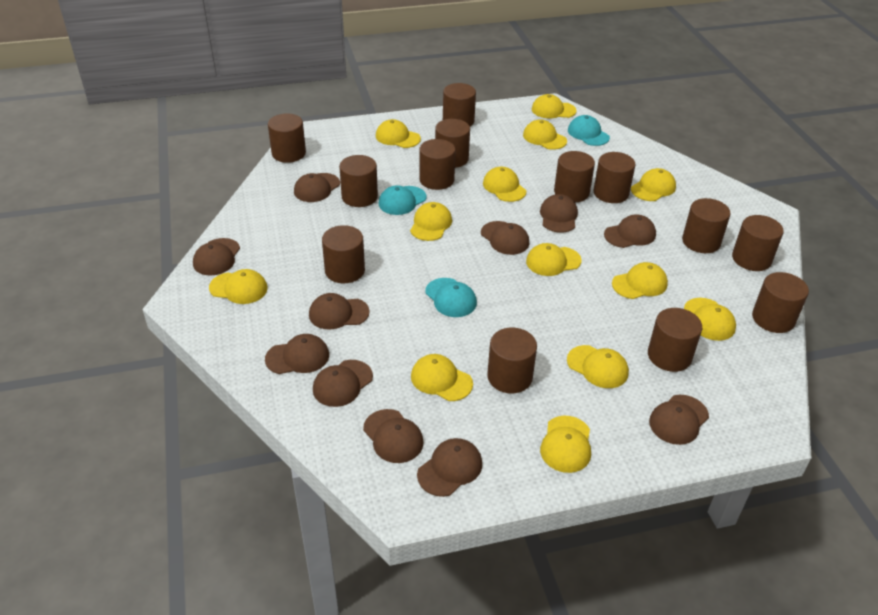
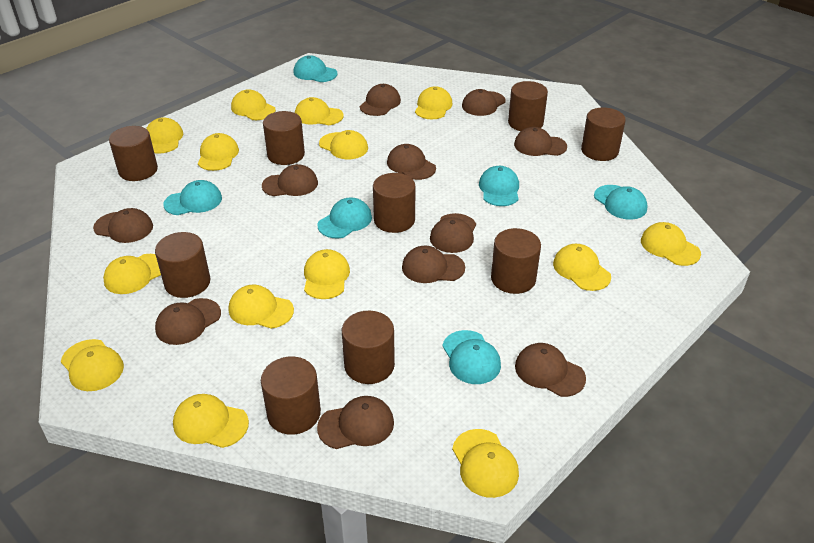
brown cylinder: [268,114,306,163] [322,225,365,283] [339,155,378,207] [419,139,456,190] [435,119,470,168] [443,83,476,127] [487,328,537,393] [554,151,595,202] [593,152,635,203] [648,308,702,372] [682,198,731,253] [732,215,784,271] [752,272,809,333] = 13 -> [109,126,158,181] [155,232,210,298] [261,357,321,435] [263,111,305,165] [342,311,395,384] [373,173,415,233] [491,228,541,294] [508,81,548,131] [581,107,626,161] = 9
turquoise cap: [379,185,427,215] [425,278,477,317] [568,115,610,146] = 3 -> [163,180,222,215] [294,55,338,82] [317,197,372,238] [442,330,501,384] [479,166,519,206] [594,185,648,220] = 6
yellow cap: [209,269,267,304] [376,119,421,148] [410,202,452,241] [411,354,473,401] [483,167,526,202] [523,119,567,150] [526,243,582,276] [532,94,577,118] [540,416,591,473] [567,345,629,388] [612,262,668,299] [631,168,676,201] [684,298,736,341] = 13 -> [61,339,124,391] [103,254,161,294] [146,117,183,154] [173,394,249,448] [198,133,239,171] [229,285,294,329] [231,89,276,120] [295,97,344,125] [304,249,350,299] [319,130,368,159] [415,86,453,119] [452,429,519,498] [553,244,611,291] [641,222,701,266] = 14

